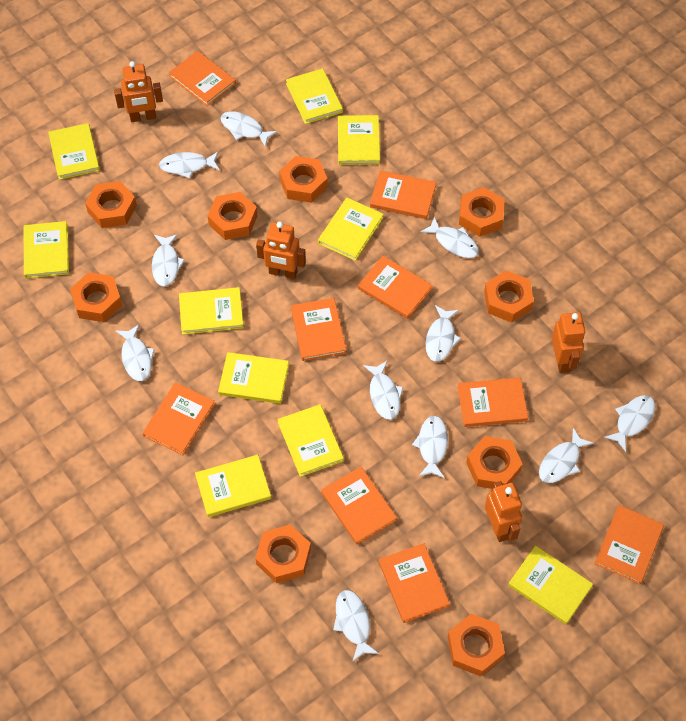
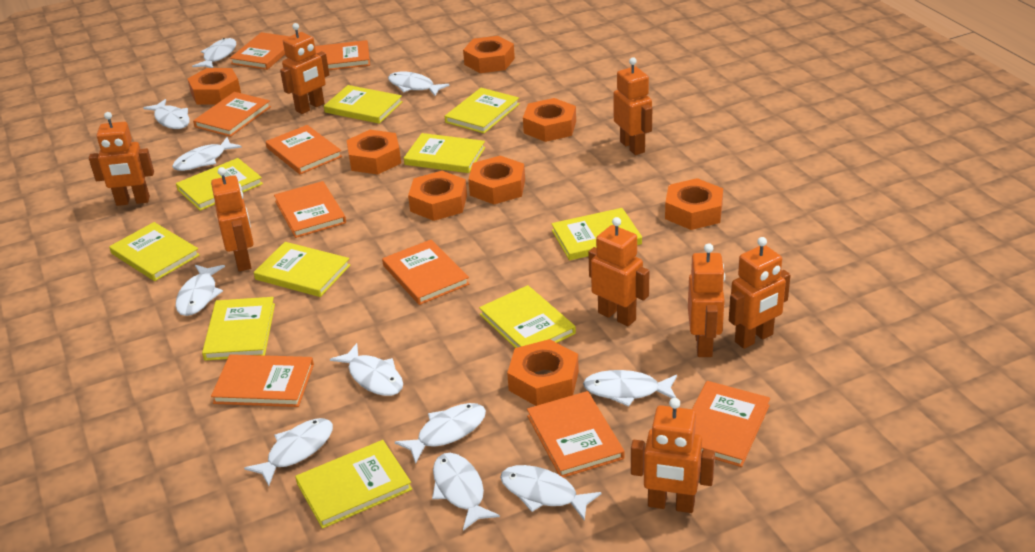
orange nut: [70,272,122,322] [85,181,137,228] [208,192,257,240] [255,525,311,583] [279,156,328,203] [448,614,505,676] [459,187,505,237] [466,436,523,489] [484,270,534,323] = 9 -> [188,68,241,105] [346,130,401,174] [408,171,467,221] [463,36,515,73] [468,156,525,204] [507,339,579,406] [523,98,576,142] [665,178,723,230] = 8
orange robot: [114,61,163,122] [256,222,306,279] [485,481,522,542] [552,312,585,373] = 4 -> [89,112,154,206] [211,167,254,271] [280,23,329,114] [588,217,649,326] [613,57,652,155] [631,398,715,513] [688,243,725,357] [729,237,791,349] = 8

